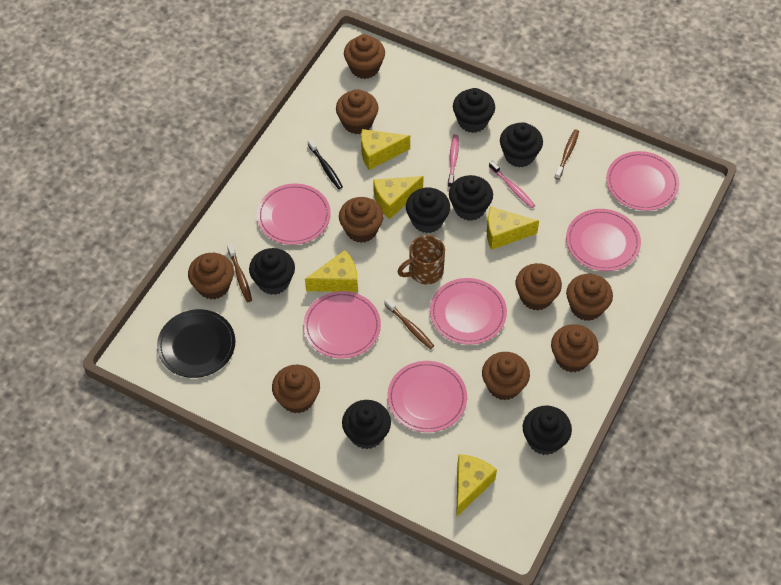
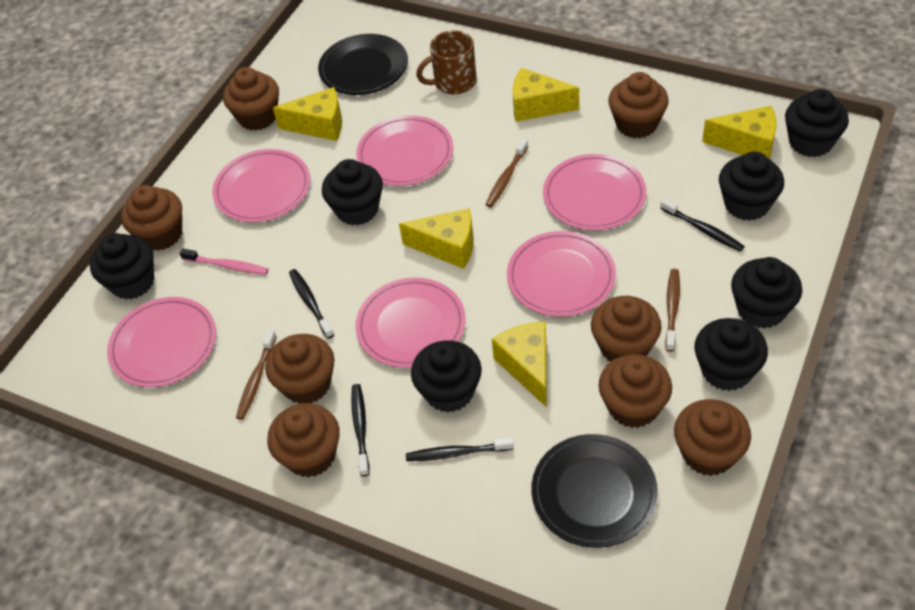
black plate: [157,309,235,378] = 1 -> [318,34,408,95] [531,434,658,548] = 2
black toothbrush: [308,139,343,189] = 1 -> [289,269,334,339] [351,384,369,477] [406,437,514,461] [660,198,745,252] = 4
brown cupcake: [188,253,234,299] [272,365,320,413] [336,89,378,134] [339,197,384,243] [344,34,385,79] [482,352,530,400] [516,263,562,310] [551,324,599,372] [566,274,613,321] = 9 -> [121,185,182,251] [223,67,279,131] [265,334,334,404] [267,403,340,478] [591,296,661,361] [598,354,672,428] [608,72,669,138] [674,399,751,476] = 8
pink toothbrush: [448,134,459,187] [489,161,535,208] = 2 -> [180,248,269,275] = 1

